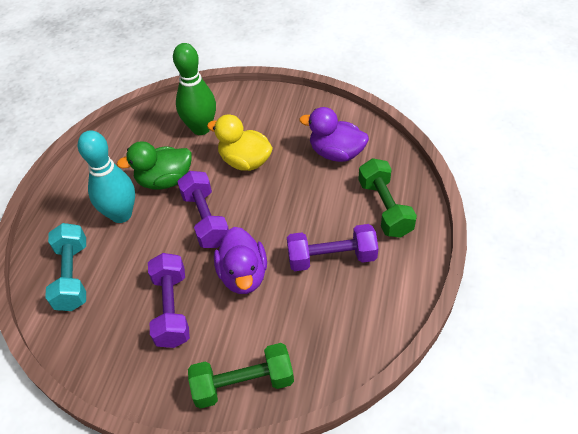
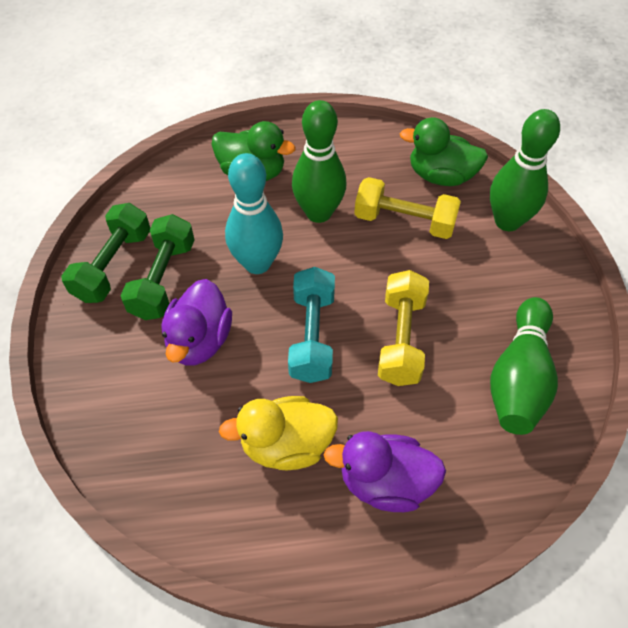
green bowling pin: [173,43,216,135] = 1 -> [292,100,347,223] [490,109,560,231] [490,297,558,435] = 3
green duck: [117,141,192,190] = 1 -> [211,121,295,181] [399,117,488,186] = 2
purple dumbbell: [148,253,190,348] [177,171,229,248] [287,224,378,271] = 3 -> none = 0
yellow dumbbell: none = 0 -> [354,177,461,239] [378,270,429,386] = 2

